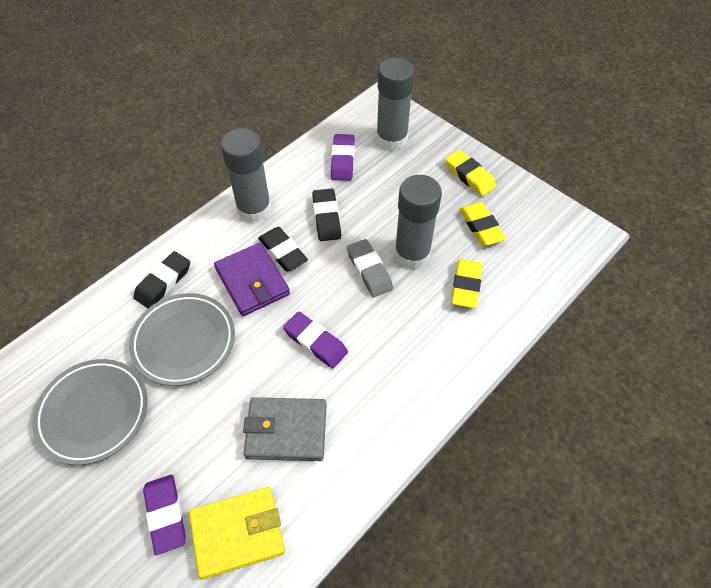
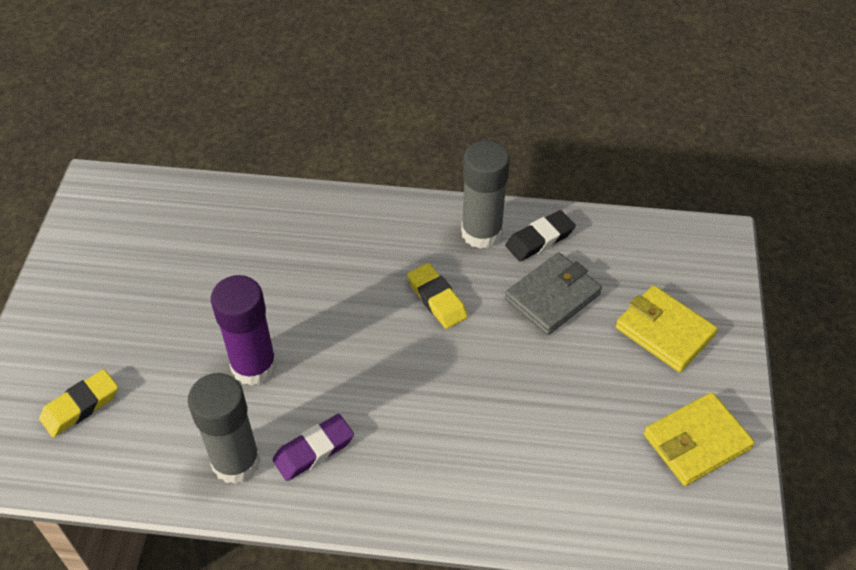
black eraser: [133,251,190,308] [258,227,308,271] [312,189,341,241] = 3 -> [505,210,576,261] = 1
grey eraser: [347,239,393,297] = 1 -> none = 0
grey glue stick: [221,128,272,223] [376,57,415,150] [394,175,442,269] = 3 -> [188,373,261,484] [461,140,510,249] = 2
grey plate: [32,359,147,465] [129,293,235,386] = 2 -> none = 0
purple eraser: [143,475,186,555] [283,312,348,369] [331,134,355,181] = 3 -> [273,414,354,481] = 1
purple glue stick: none = 0 -> [211,275,277,386] = 1
purple wallet: [214,243,290,316] = 1 -> none = 0
yellow eraser: [445,150,496,196] [451,259,482,308] [460,202,506,246] = 3 -> [39,369,118,437] [407,263,468,329] = 2
yellow wallet: [189,487,285,580] = 1 -> [616,285,718,372] [644,392,755,486] = 2

